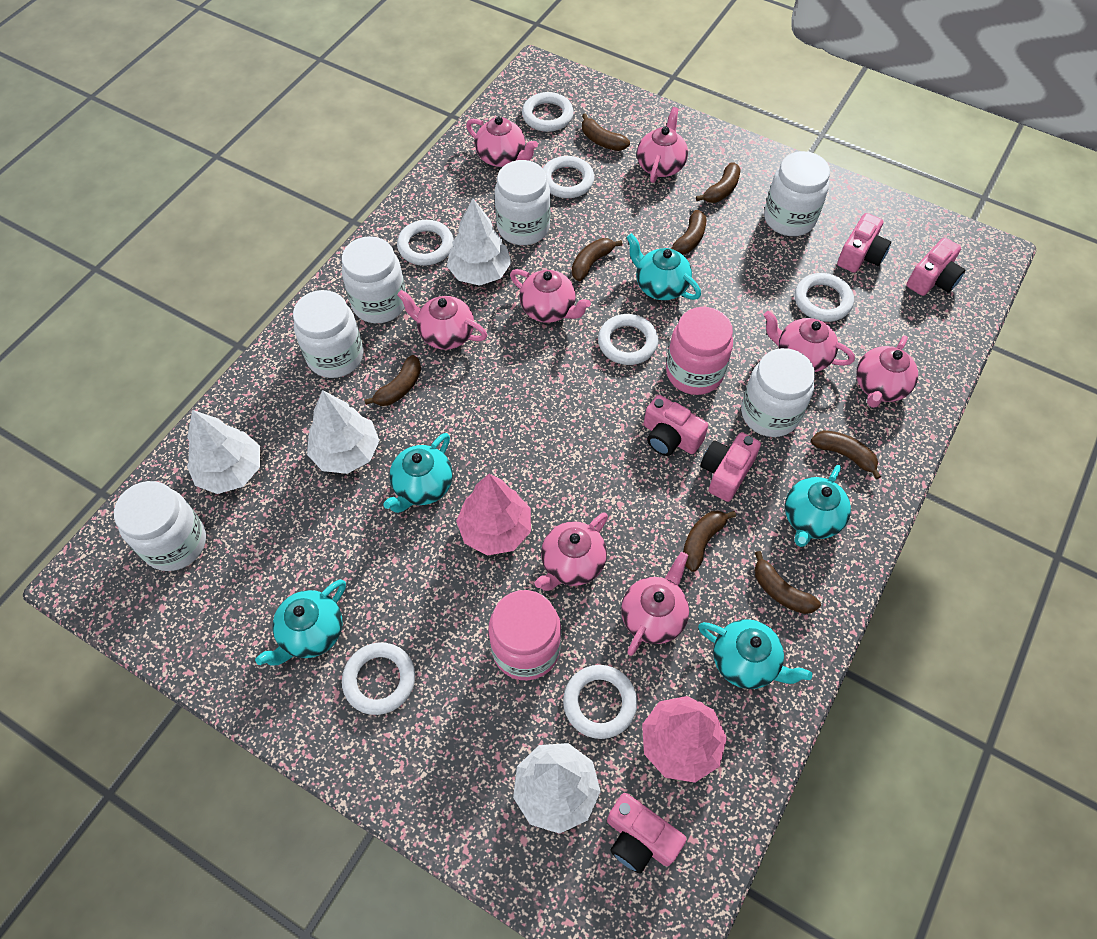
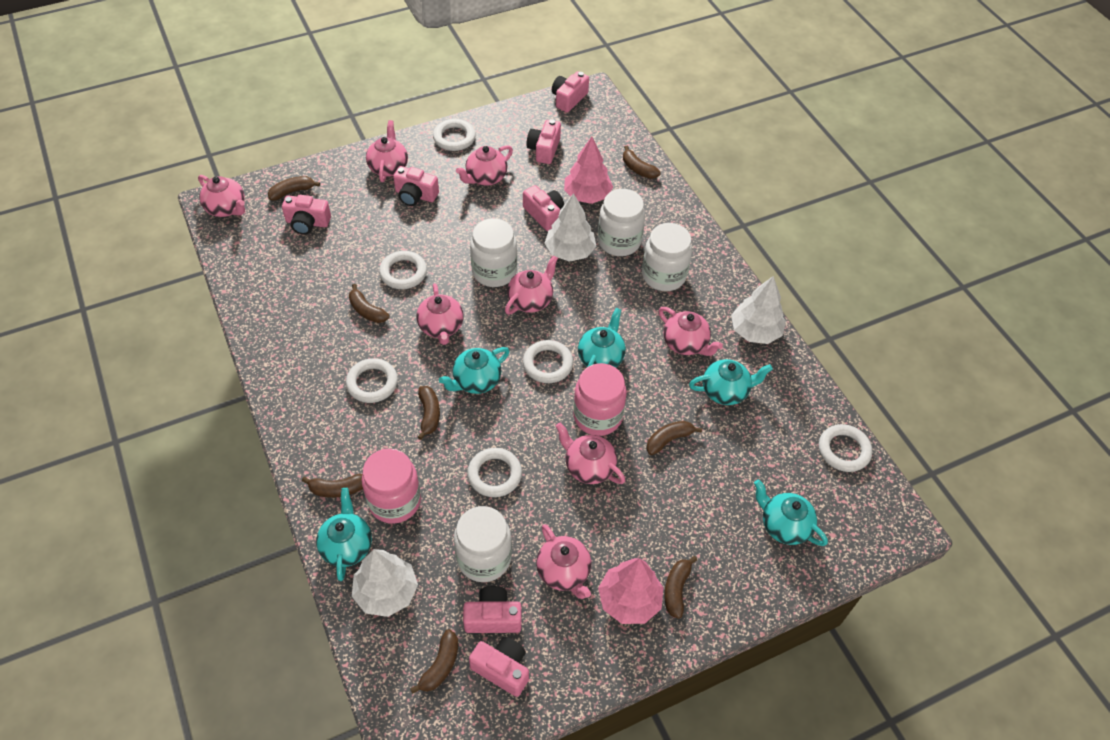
pink camera: [607,793,687,874] [644,395,708,456] [700,433,761,502] [837,213,891,273] [907,237,966,296] = 5 -> [282,195,331,235] [393,166,439,206] [463,586,521,633] [469,637,529,697] [523,185,564,231] [526,119,561,164] [552,71,589,112] = 7
white jar: [114,481,206,571] [293,290,364,378] [342,236,406,323] [494,160,550,245] [741,348,815,437] [764,151,830,236] = 6 -> [454,506,512,582] [470,218,517,287] [598,189,645,256] [642,223,692,291] = 4
white ring: [342,642,415,715] [397,220,454,266] [522,92,574,132] [543,156,594,198] [563,665,637,739] [598,314,658,365] [795,273,854,322] = 7 -> [346,358,398,403] [379,251,427,289] [433,119,476,151] [467,448,522,497] [523,340,573,383] [819,424,872,472] = 6
white tree: [187,410,260,494] [307,390,380,474] [447,199,511,286] [513,743,601,834] = 4 -> [352,549,418,617] [544,193,596,262] [731,276,786,344] = 3

